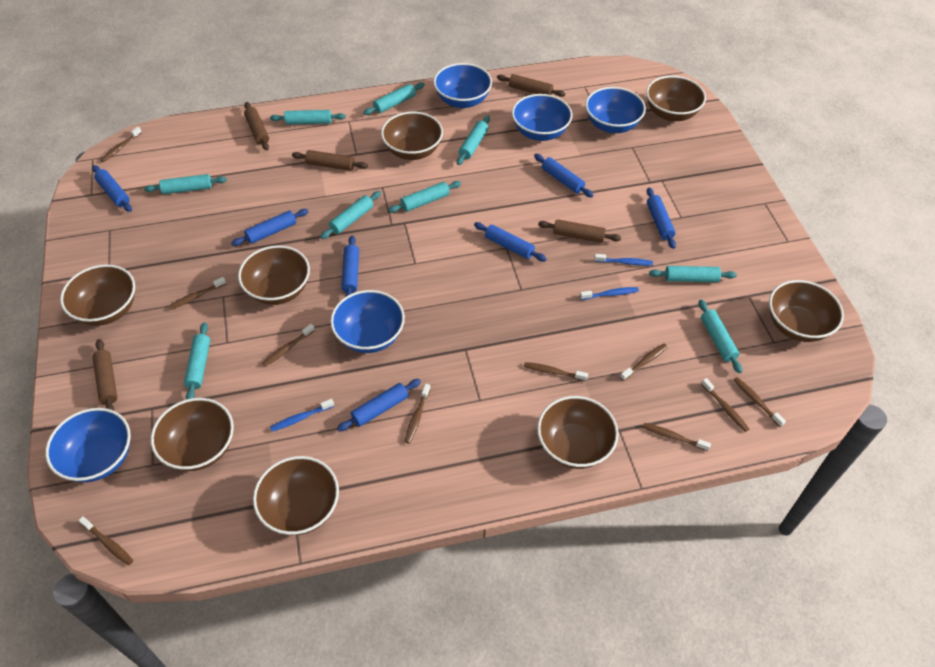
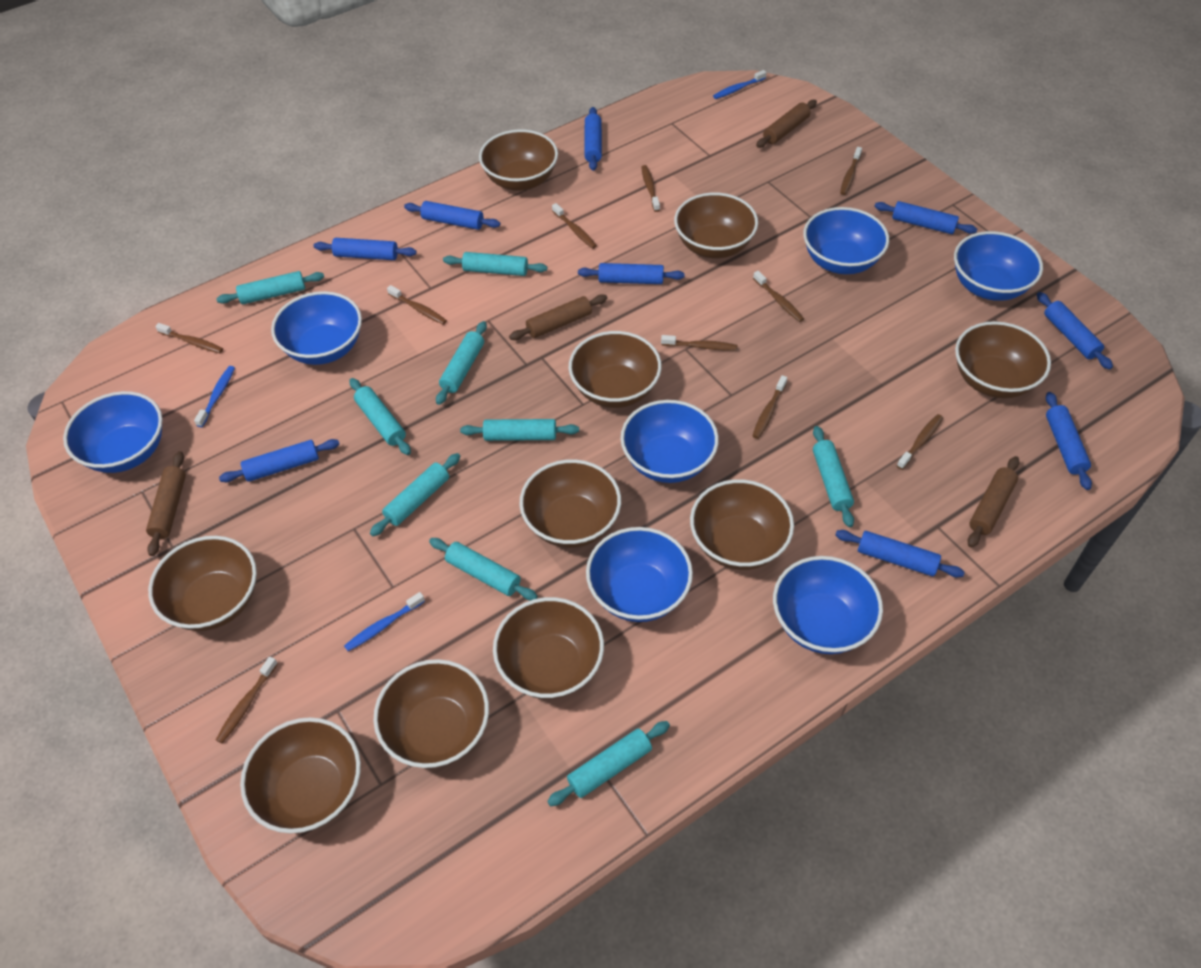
blue bowl: [45,408,131,482] [330,290,405,353] [433,63,492,108] [512,94,572,141] [585,87,646,133] = 5 -> [63,391,163,473] [271,291,362,365] [586,527,693,622] [621,400,719,483] [773,556,883,654] [803,207,889,274] [954,231,1043,301] = 7
blue rolling pin: [92,165,132,212] [231,209,309,246] [337,379,421,431] [341,236,359,297] [474,222,547,261] [534,154,594,197] [647,187,676,249] = 7 -> [219,439,339,482] [314,238,416,260] [404,201,500,230] [578,263,685,284] [584,107,602,171] [835,530,965,578] [874,201,977,234] [1037,292,1113,370] [1046,392,1092,490] = 9
brown bowl: [60,264,135,326] [151,398,234,471] [238,245,310,305] [253,456,339,535] [381,112,443,160] [537,396,619,469] [646,76,706,121] [769,280,844,342] = 8 -> [148,536,257,631] [240,717,361,833] [373,659,489,768] [479,129,558,191] [493,597,604,699] [519,459,621,548] [568,331,662,408] [674,192,758,258] [690,479,794,570] [955,321,1051,398] = 10
brown rolling pin: [92,339,117,411] [244,102,269,150] [292,150,368,171] [497,74,566,97] [538,219,621,243] = 5 -> [146,451,186,556] [509,294,607,340] [756,100,817,148] [967,456,1019,548] = 4

